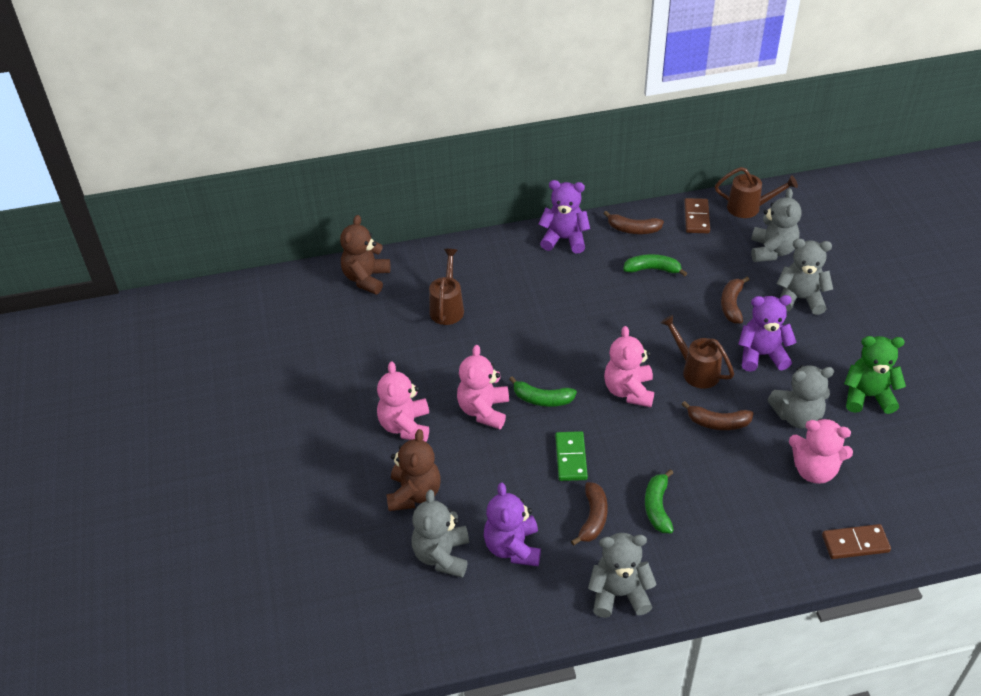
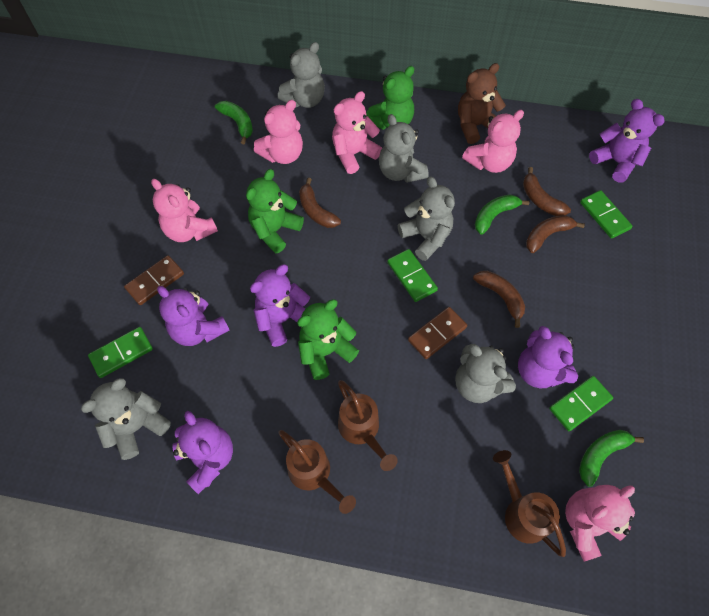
brown teddy bear: [340,215,390,294] [386,429,441,511] = 2 -> [458,63,506,144] = 1
green domino: [555,431,588,481] = 1 -> [88,327,153,378] [387,249,438,302] [549,376,613,431] [580,190,633,239] = 4
green teddy bear: [844,336,906,414] = 1 -> [246,169,304,254] [297,299,359,380] [366,66,414,130] = 3
pink teddy bear: [377,362,429,442] [457,345,509,429] [604,326,654,407] [789,418,853,484] = 4 -> [151,179,218,242] [254,100,303,164] [332,91,382,174] [462,110,524,173] [565,485,635,562] = 5
purple teddy bear: [484,483,541,566] [539,180,590,253] [738,295,797,372] = 3 -> [157,286,230,346] [172,411,233,494] [250,264,310,347] [518,326,578,389] [589,99,665,183] = 5

